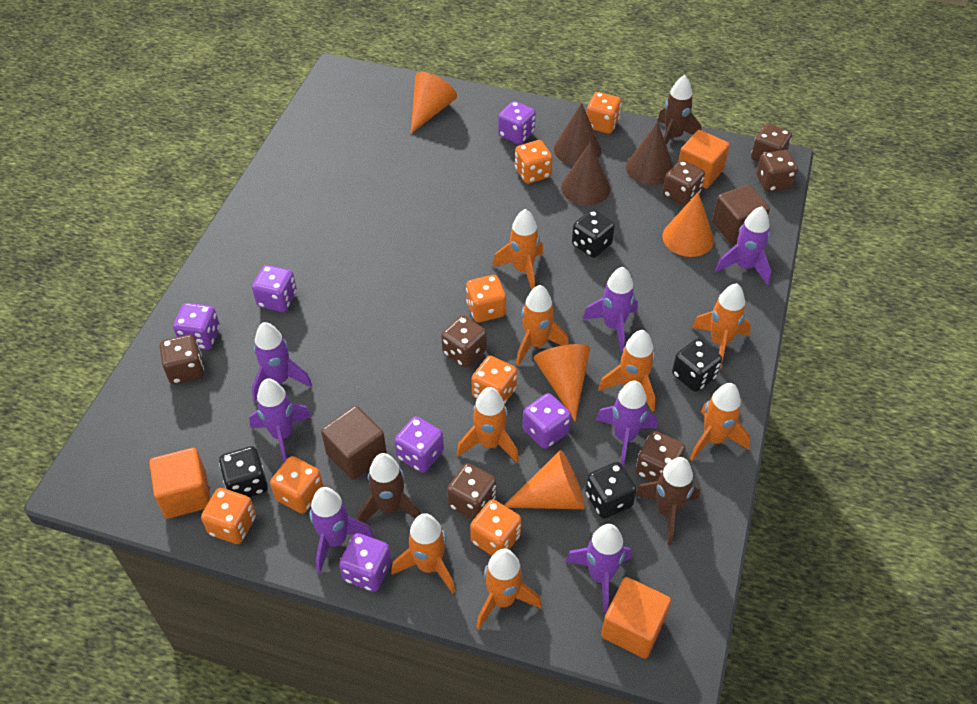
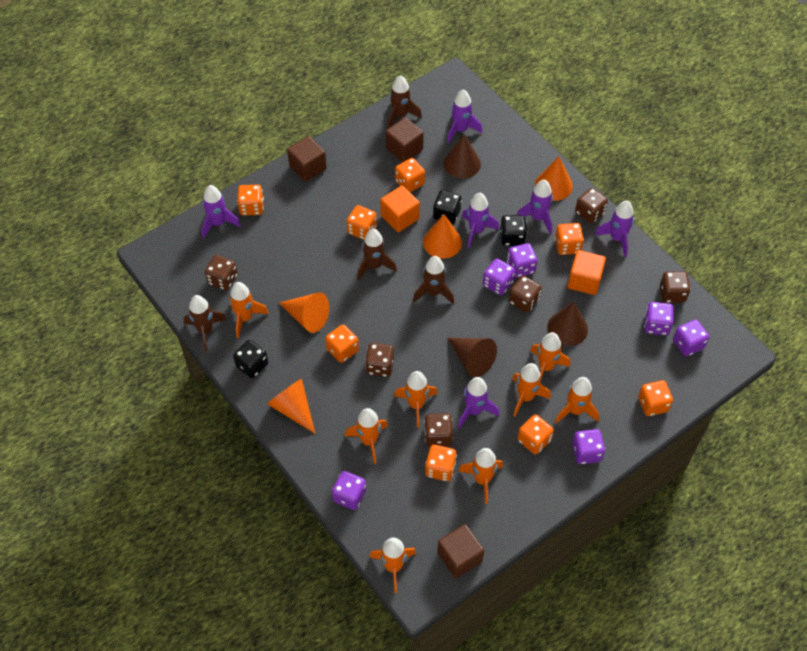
black dice: [219,446,268,497] [572,210,615,258] [585,462,637,519] [672,339,722,392] = 4 -> [233,340,268,378] [433,190,462,224] [500,215,527,246] = 3
brown cube: [321,406,387,480] [712,185,770,245] = 2 -> [287,136,327,182] [386,117,424,162] [437,524,484,578] = 3
brown dice: [160,334,204,384] [441,316,487,368] [447,463,497,520] [636,431,685,482] [663,160,705,206] [751,124,792,162] [756,150,798,192] = 7 -> [205,255,238,290] [365,343,394,377] [424,413,453,447] [509,276,542,313] [575,188,608,224] [660,271,690,303] = 6
brown rocket: [358,453,421,523] [635,457,700,545] [657,75,702,145] = 3 -> [184,295,227,352] [357,229,397,280] [388,75,422,129] [413,256,454,304] = 4
orange cube: [149,448,211,519] [601,577,671,659] [679,130,730,188] = 3 -> [380,186,420,232] [568,250,606,295] = 2
orange dice: [201,488,256,544] [270,456,324,513] [466,275,506,322] [470,499,522,556] [471,356,517,404] [515,140,553,184] [586,92,621,134] = 7 -> [237,185,264,216] [325,324,359,363] [347,205,377,240] [395,158,425,192] [425,445,457,481] [518,414,554,454] [555,223,584,255] [638,380,673,416] = 8
purple rocket: [249,379,312,462] [252,322,312,402] [310,487,373,573] [565,524,632,612] [583,267,638,352] [596,381,657,467] [715,206,771,285] = 7 -> [202,185,241,238] [447,89,482,143] [458,377,499,429] [462,193,499,249] [517,180,553,234] [594,201,634,257] = 6

